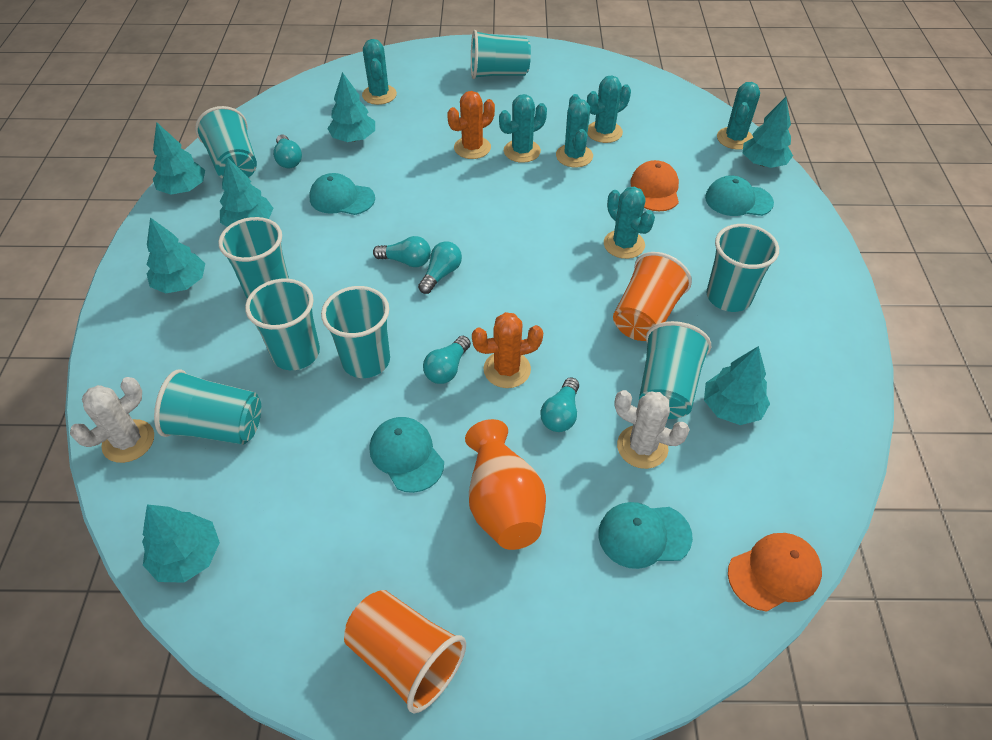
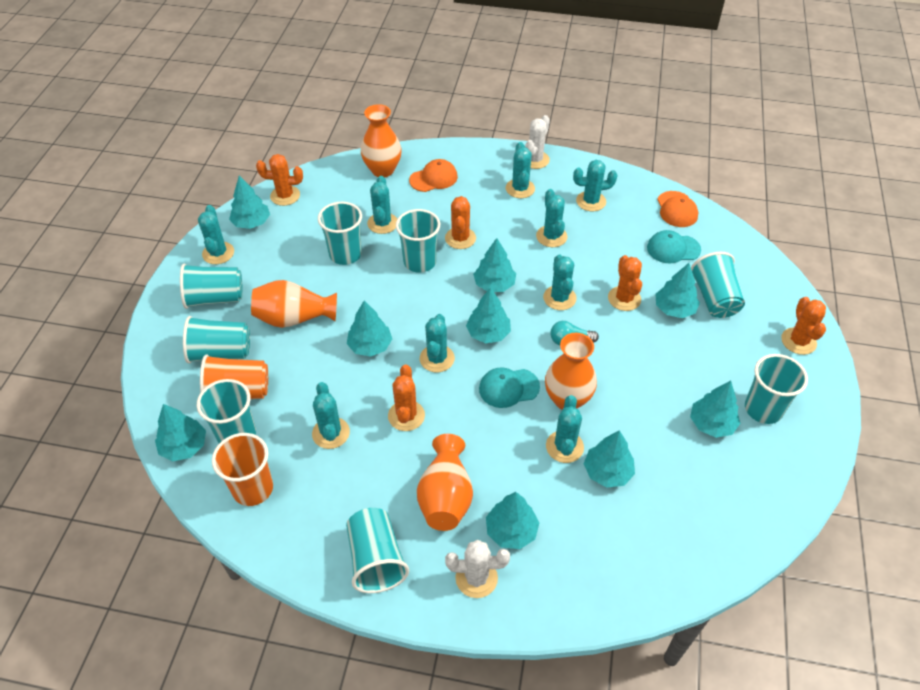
orange cactus: [447,91,495,159] [472,312,543,388] = 2 -> [256,154,303,206] [388,365,425,431] [445,196,476,249] [608,255,642,311] [781,297,826,355] = 5
orange vase: [465,419,546,550] = 1 -> [251,280,337,328] [361,104,401,177] [417,434,473,531] [545,333,597,410] = 4
turquoise cactus: [362,39,397,105] [499,94,547,163] [556,94,593,168] [587,75,631,143] [604,187,655,259] [717,82,760,150] = 6 -> [198,205,234,264] [312,382,350,449] [367,176,397,234] [420,314,455,372] [506,142,535,198] [536,189,567,247] [543,254,577,310] [546,395,584,463] [573,160,618,211] = 9
turquoise cap: [309,173,375,215] [370,417,444,493] [598,502,693,569] [705,175,774,216] = 4 -> [479,367,540,408] [647,230,701,264] = 2
turquoise light bulb: [273,134,302,168] [373,236,431,267] [418,241,462,294] [423,336,471,384] [541,377,579,432] = 5 -> [550,321,599,345] = 1
turquoise tree: [142,504,220,583] [147,217,205,293] [153,122,205,195] [220,157,273,227] [327,72,375,142] [704,346,770,425] [743,97,793,168] = 7 -> [155,404,206,462] [229,176,270,229] [347,301,392,357] [466,287,511,343] [473,238,516,292] [486,492,539,549] [584,430,635,488] [656,263,700,318] [690,381,740,438] = 9

